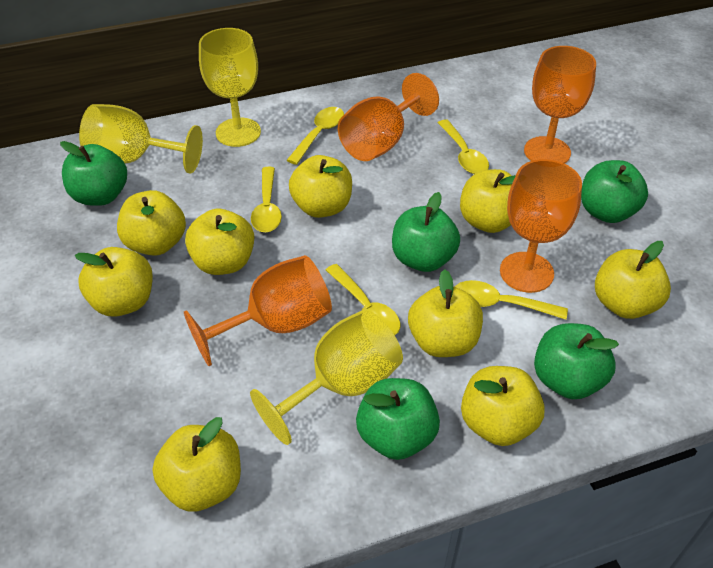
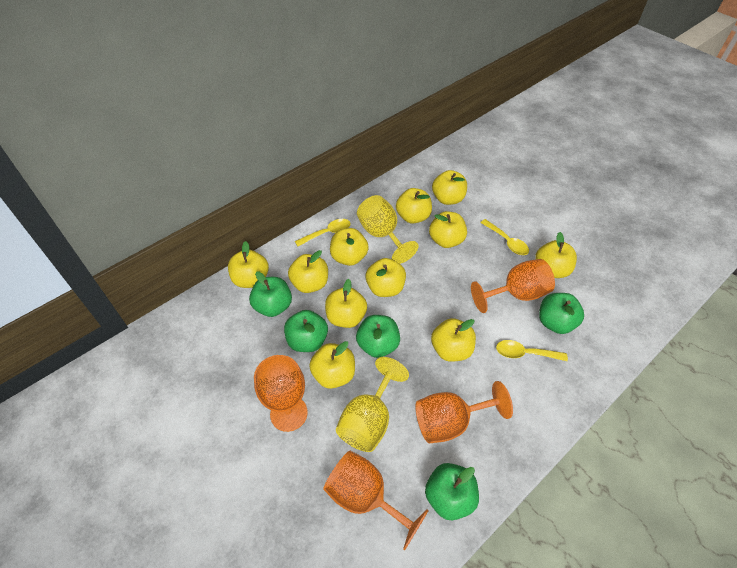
yellow apple: [75,247,153,316] [117,190,186,256] [152,417,241,512] [185,209,254,275] [289,155,352,218] [408,269,483,357] [460,169,516,233] [461,366,545,446] [595,241,671,319] = 9 -> [228,241,269,288] [288,250,328,293] [309,341,355,389] [325,279,367,328] [330,228,369,266] [365,258,406,297] [396,188,432,224] [429,211,467,248] [431,318,476,362] [432,170,467,205] [535,232,577,278] = 11
yellow goblet: [79,104,203,173] [199,28,261,147] [250,310,403,445] = 3 -> [336,357,409,452] [357,195,419,264] = 2
yellow spoon: [251,167,282,232] [287,107,344,165] [326,264,400,335] [438,119,489,174] [455,280,568,320] = 5 -> [295,219,351,246] [480,219,529,255] [496,340,568,361] = 3

